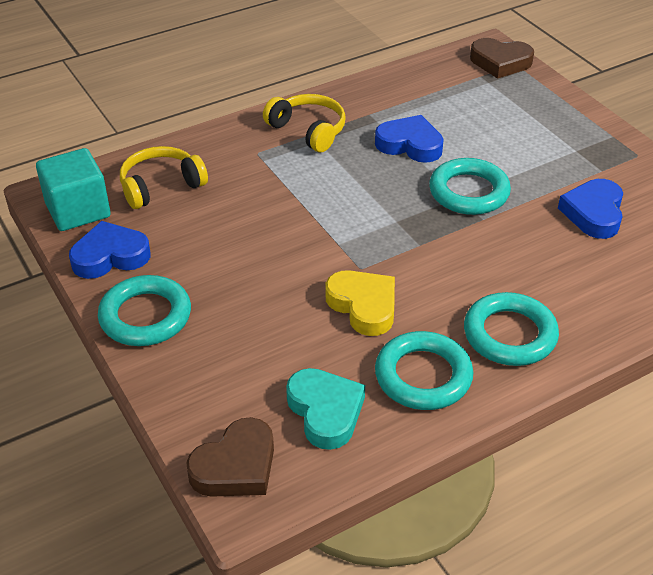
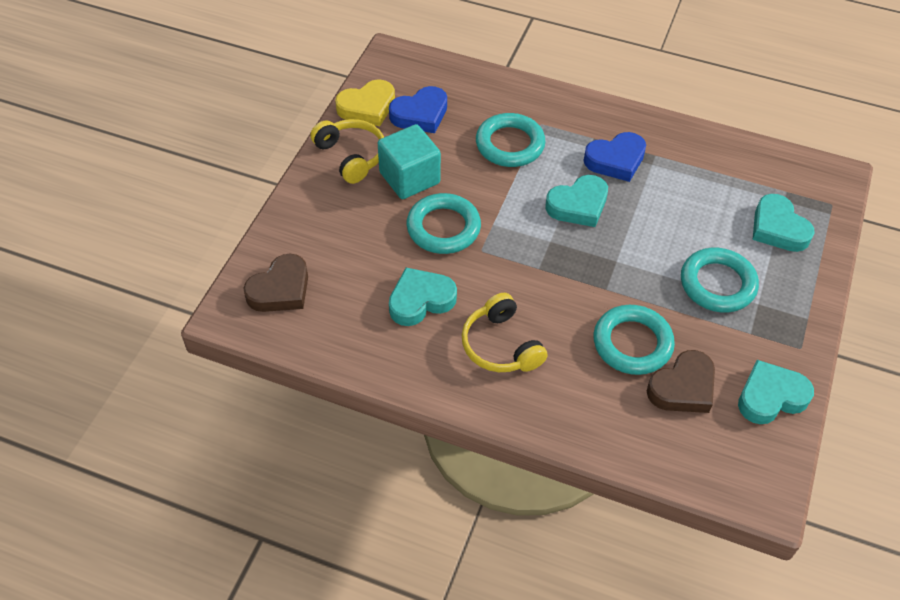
blue heart: [69,221,151,279] [375,115,444,163] [558,179,623,239] = 3 -> [389,86,447,133] [584,132,646,182] = 2
turquoise heart: [286,368,365,450] = 1 -> [389,268,457,326] [545,175,608,227] [738,360,814,424] [753,194,815,252] = 4

